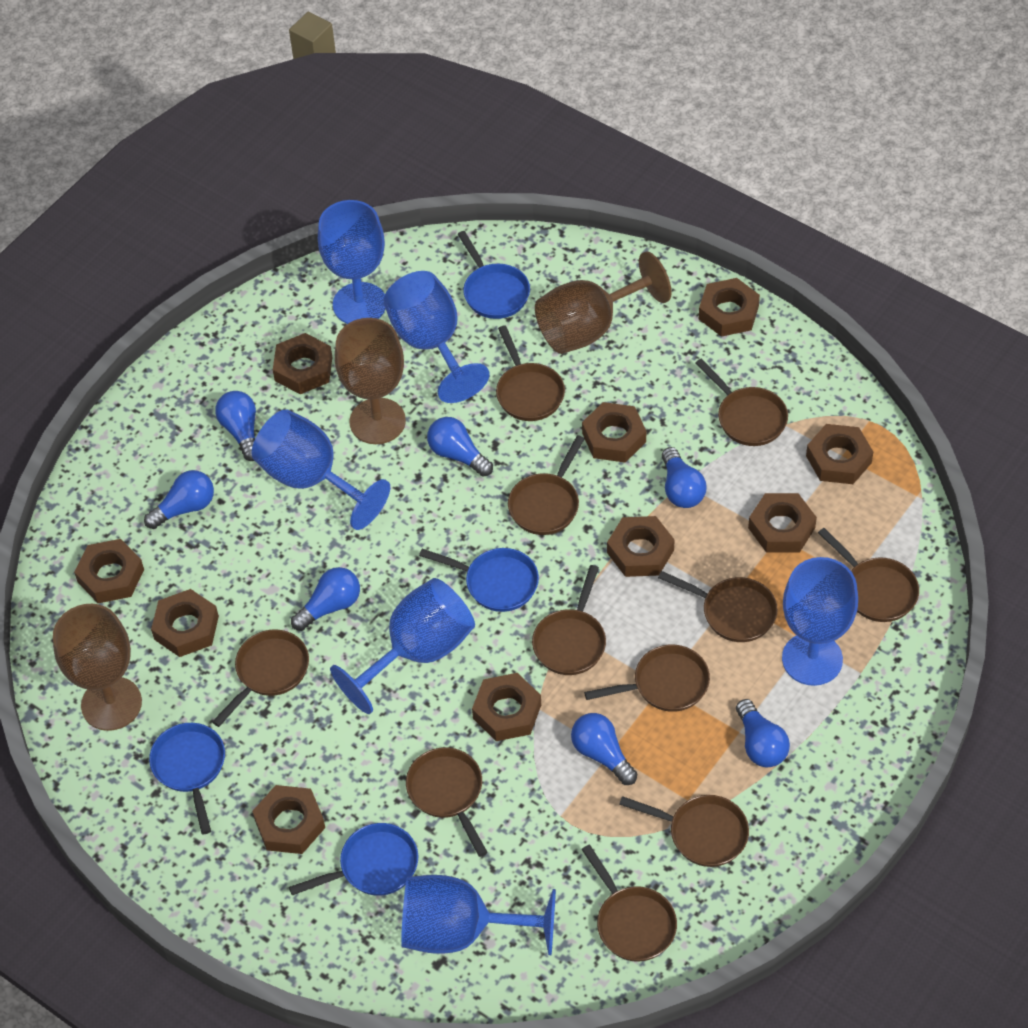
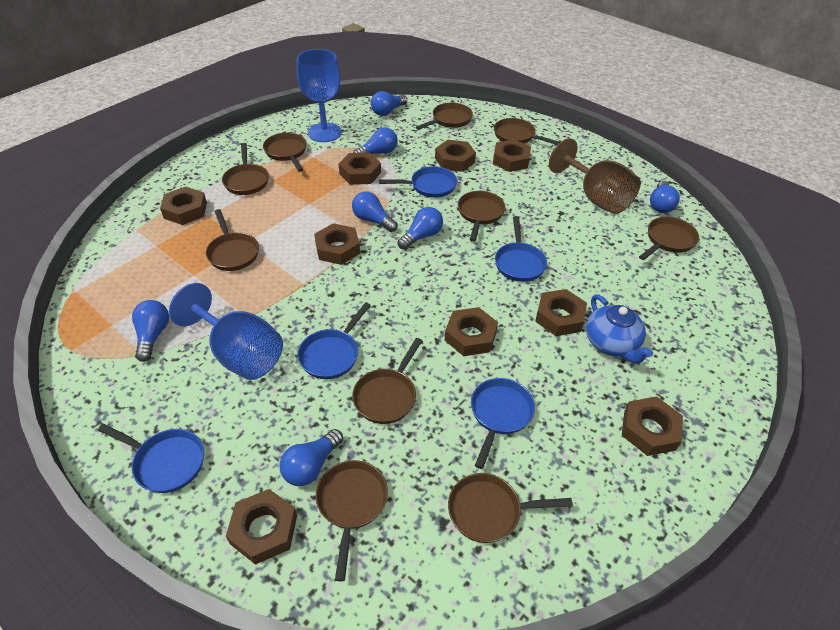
blue goblet: [251,409,390,530] [318,200,386,324] [330,578,475,714] [384,271,490,403] [401,875,556,955] [782,557,858,686] = 6 -> [169,283,283,380] [296,49,342,142] = 2
blue pan: [149,723,225,834] [289,823,418,896] [419,548,539,612] [458,231,530,319] = 4 -> [98,424,204,493] [298,302,371,379] [379,166,457,198] [471,378,535,469] [495,216,547,282] = 5
blue teapot: none = 0 -> [586,294,653,364] = 1
brown goblet: [53,604,142,731] [335,318,406,444] [535,251,672,354] = 3 -> [549,138,641,214] = 1
brown nut: [74,539,144,603] [151,589,219,657] [252,785,325,854] [273,333,332,394] [472,673,541,741] [582,402,646,463] [607,516,675,577] [699,278,760,337] [748,493,817,552] [806,424,873,484] = 10 -> [160,187,207,225] [226,489,297,565] [314,223,360,265] [339,153,381,185] [435,140,476,172] [445,307,498,356] [493,139,531,172] [535,289,587,336] [622,397,683,456] = 9
brown pan: [212,630,309,727] [406,747,488,857] [496,325,565,421] [508,435,585,535] [532,565,606,675] [581,845,677,962] [584,645,710,712] [619,795,749,867] [658,571,777,642] [695,359,788,446] [818,528,919,622] = 11 -> [206,209,259,271] [222,143,269,195] [263,133,307,172] [316,460,388,581] [352,338,422,424] [416,103,473,130] [448,473,573,543] [458,191,506,242] [494,118,560,145] [639,217,699,260] = 10

